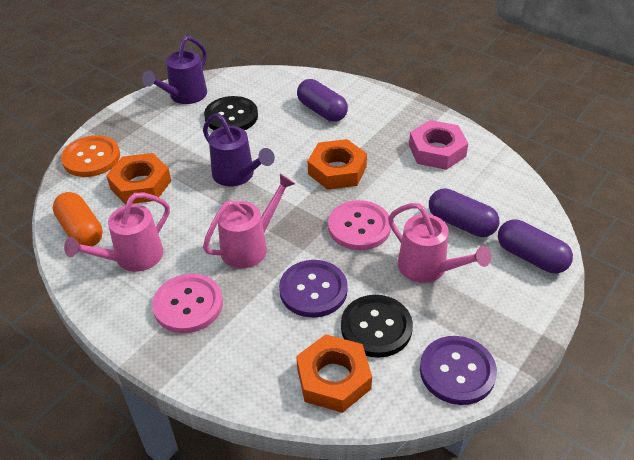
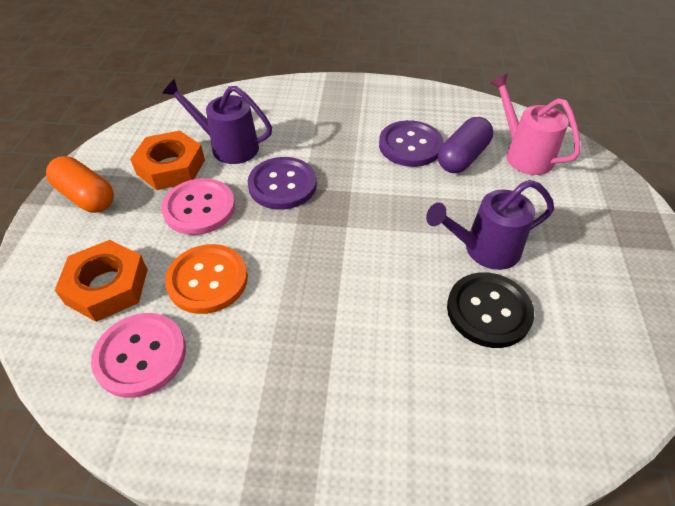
black button: [204,96,258,130] [341,295,413,358] = 2 -> [447,272,534,348] = 1
orange nut: [106,153,171,205] [296,334,372,413] [308,139,367,190] = 3 -> [55,240,148,322] [130,131,205,190] = 2
pink nut: [409,120,468,170] = 1 -> none = 0
pink watering can: [64,193,170,272] [203,174,295,268] [388,203,491,283] = 3 -> [490,73,580,175] = 1
purple capsule: [297,79,348,122] [429,188,499,237] [498,219,573,273] = 3 -> [438,117,493,173] = 1

